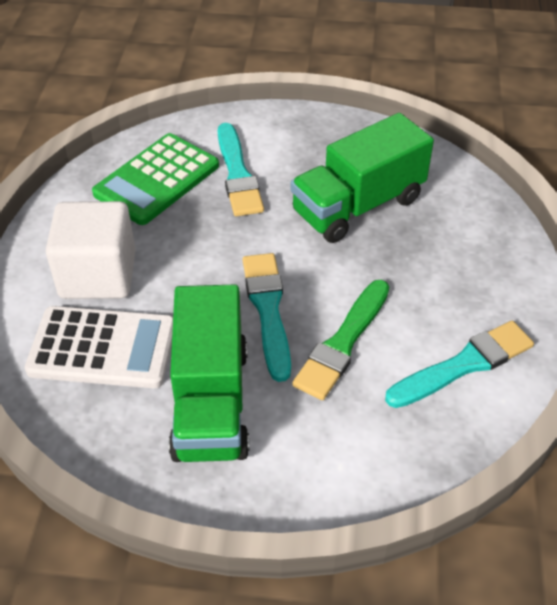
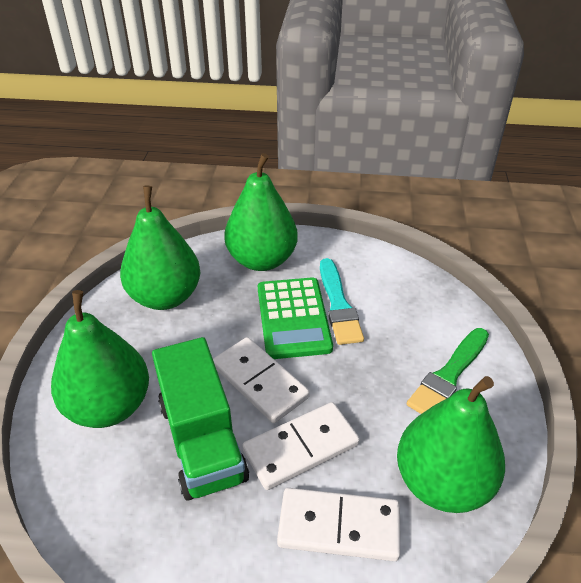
green pear: none = 0 -> [51,290,149,428] [120,186,200,310] [224,153,298,271] [397,376,505,513] = 4
green truck: [169,284,249,462] [290,113,434,243] = 2 -> [152,337,249,501] = 1
turquoise brush: [218,123,264,216] [243,253,291,382] [385,321,534,408] = 3 -> [320,258,364,345] = 1
white calculator: [25,306,173,388] = 1 -> none = 0
white cube: [46,201,136,299] = 1 -> none = 0
white domino: none = 0 -> [213,337,310,423] [242,402,360,490] [277,488,400,561] = 3

